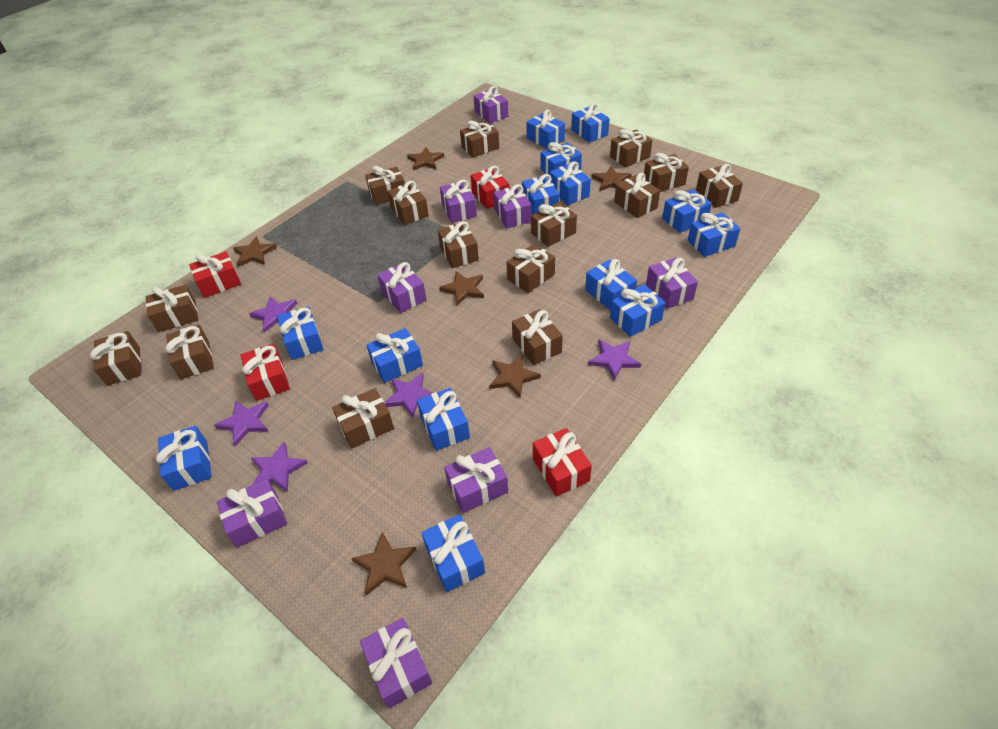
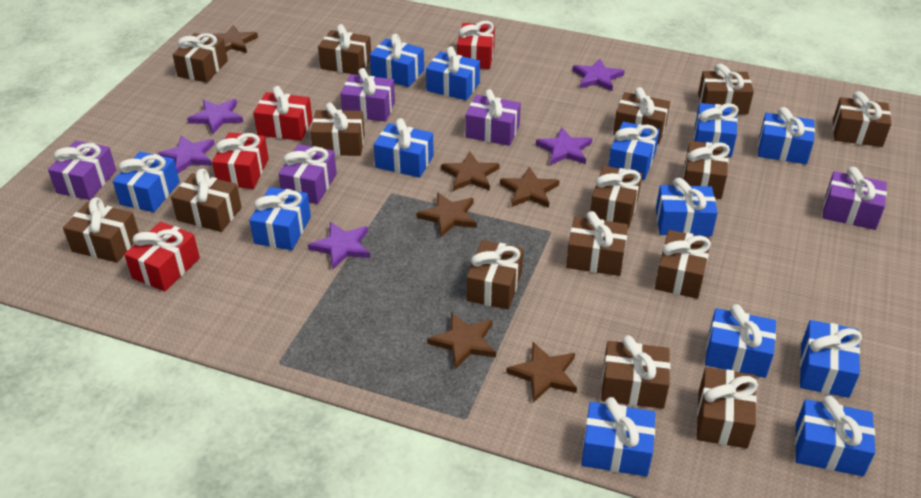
blue gift: [156,426,212,491] [277,306,324,360] [366,328,423,383] [417,388,470,451] [422,514,485,592] [522,174,559,215] [526,110,565,149] [541,142,582,175] [550,161,591,205] [571,103,610,143] [585,259,637,310] [610,284,666,337] [662,189,712,233] [688,213,740,257] = 14 -> [113,152,180,212] [249,187,311,250] [370,34,424,87] [374,118,434,178] [426,46,480,100] [581,397,655,477] [608,122,660,180] [656,178,718,237] [694,103,739,157] [705,304,776,378] [758,107,815,164] [795,395,875,476] [800,320,862,398] = 13
purple gift: [217,479,287,548] [360,618,432,708] [377,262,427,313] [440,179,477,223] [444,447,508,513] [473,86,508,124] [493,184,532,229] [646,258,698,309] = 8 -> [48,141,116,200] [278,144,337,204] [340,68,395,122] [465,89,521,146] [822,167,887,230] = 5

